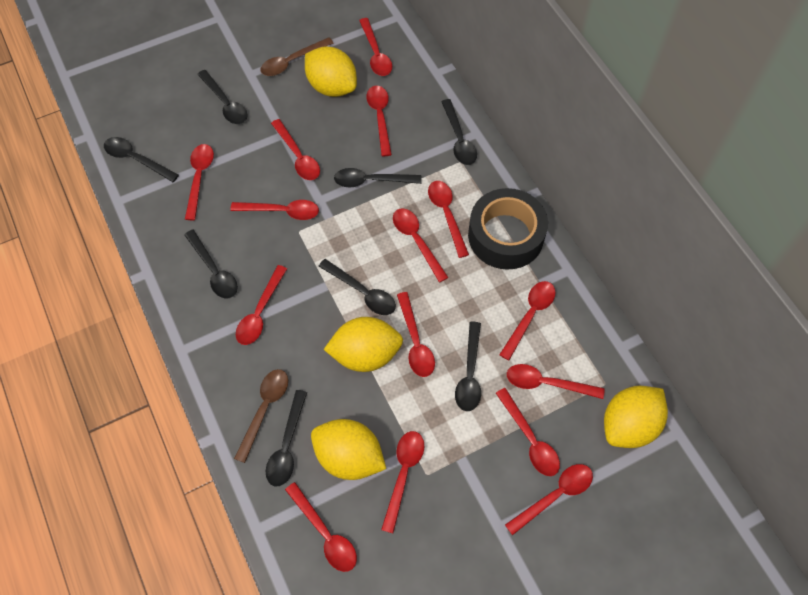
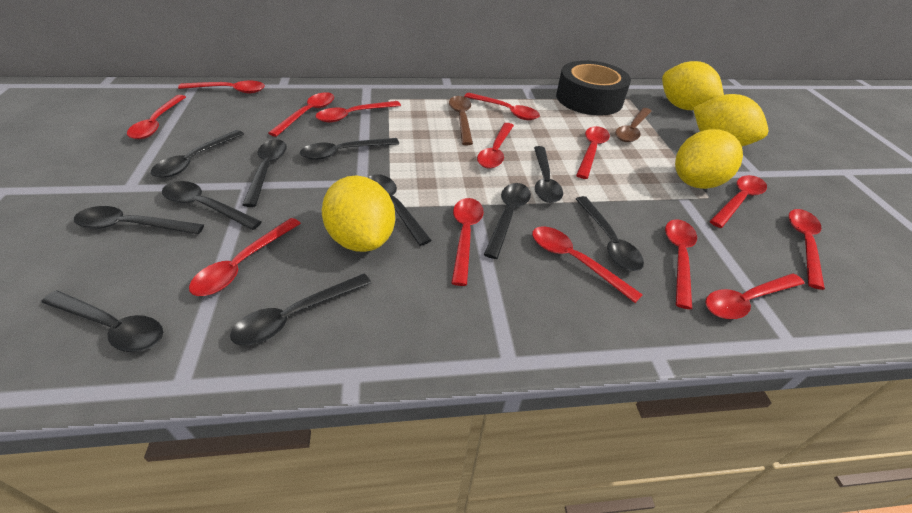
black spoon: [104,137,179,182] [184,230,238,298] [197,70,248,124] [266,390,307,486] [319,259,396,315] [334,168,422,187] [441,99,477,165] [455,322,481,411] = 8 -> [41,291,163,352] [74,206,204,234] [151,130,244,178] [162,181,262,230] [230,273,371,345] [242,139,287,207] [300,138,399,160] [368,174,432,246] [484,183,531,259] [534,146,563,203] [576,196,644,271] = 11
red spoon: [185,144,214,220] [230,200,319,220] [236,265,287,345] [271,119,320,180] [285,482,357,572] [359,18,392,76] [366,86,392,156] [381,431,424,533] [393,208,449,283] [397,292,435,377] [428,181,469,258] [496,388,560,476] [499,281,556,360] [505,464,593,535] [507,364,605,399] = 15 -> [127,95,186,139] [178,81,265,93] [189,218,301,296] [268,92,334,137] [316,101,401,123] [451,198,484,286] [464,93,540,120] [477,123,514,169] [532,226,643,303] [576,126,610,179] [665,219,697,309] [706,273,804,319] [710,175,767,228] [789,209,825,290] = 14

